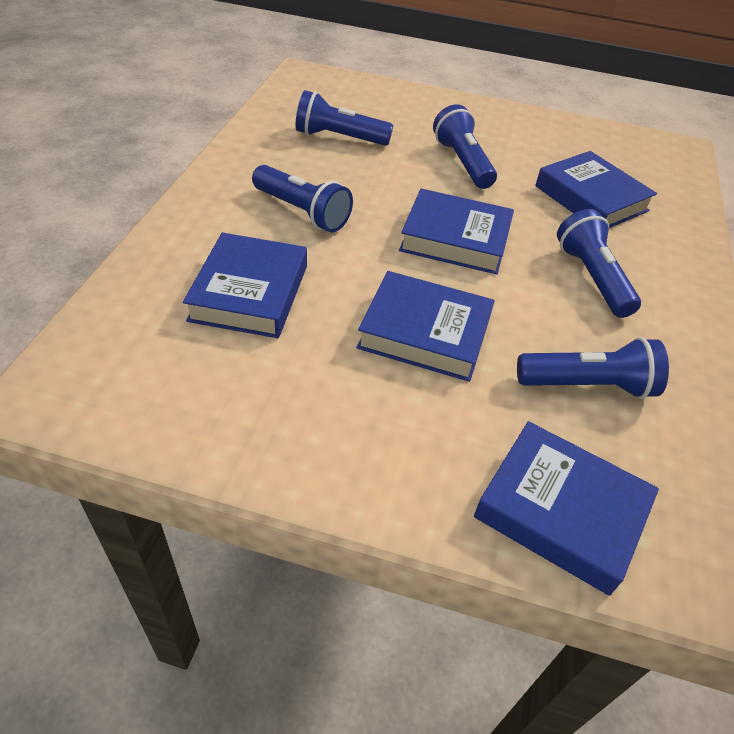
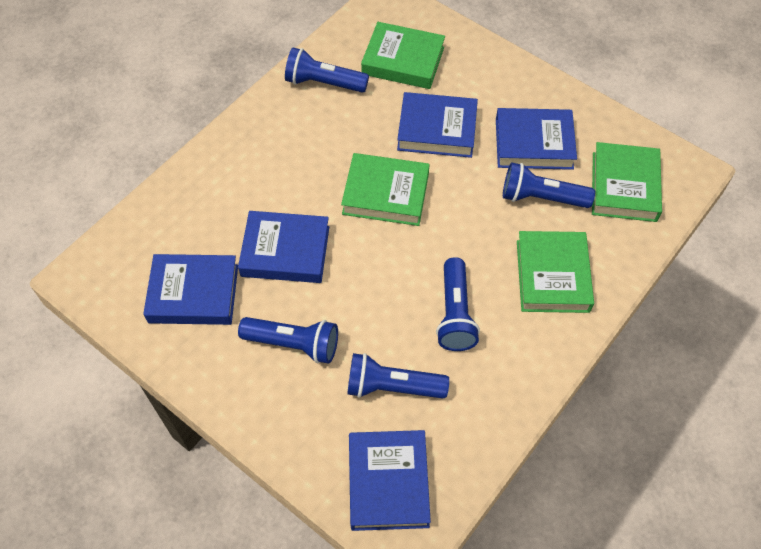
green book: none = 0 -> [341,153,430,226] [361,22,445,89] [517,231,594,313] [592,142,662,222] = 4

